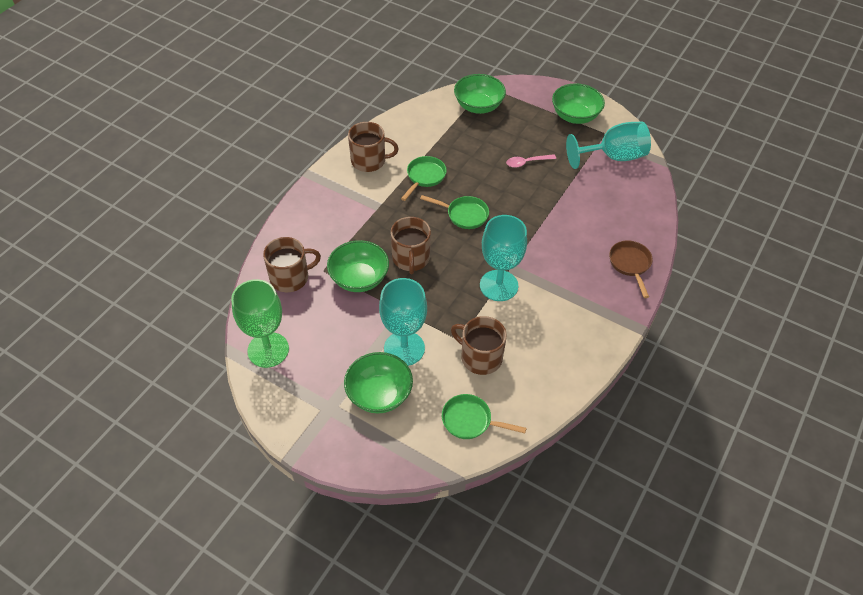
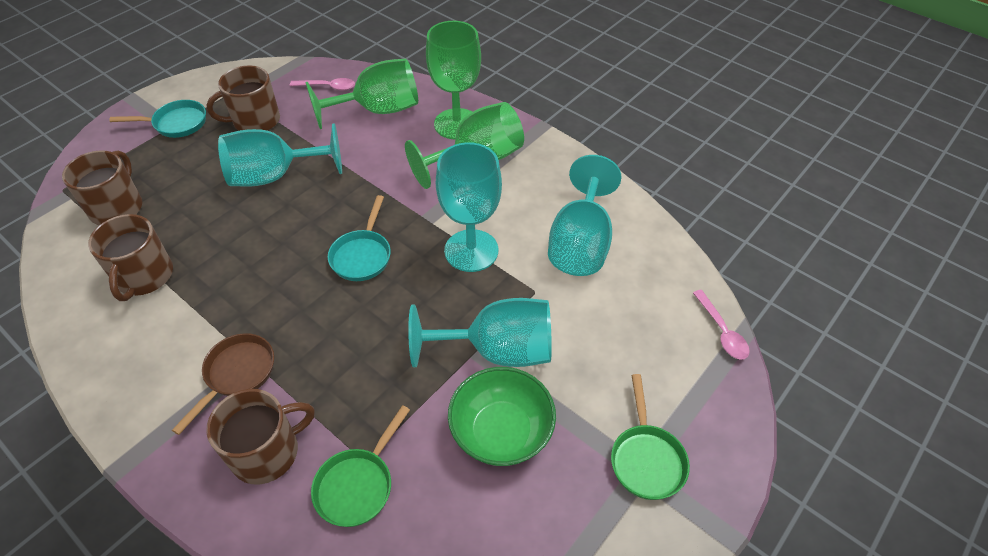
green bowl: [327,240,389,292] [344,352,413,413] [454,74,506,114] [552,83,605,124] = 4 -> [448,367,556,466] = 1
green goblet: [231,279,289,368] = 1 -> [305,58,418,129] [405,102,524,189] [426,21,481,140] = 3
green pan: [401,156,447,201] [420,195,489,229] [442,394,526,439] = 3 -> [311,405,410,527] [611,374,690,500] = 2
pink spoon: [506,154,556,168] = 1 -> [290,78,355,90] [693,290,750,360] = 2
turquoise goblet: [379,278,427,366] [480,215,527,301] [566,122,651,169] = 3 -> [218,123,342,186] [408,298,552,367] [436,142,502,272] [548,155,622,276] = 4
turquoise pan: none = 0 -> [109,100,206,138] [328,195,391,281] = 2

